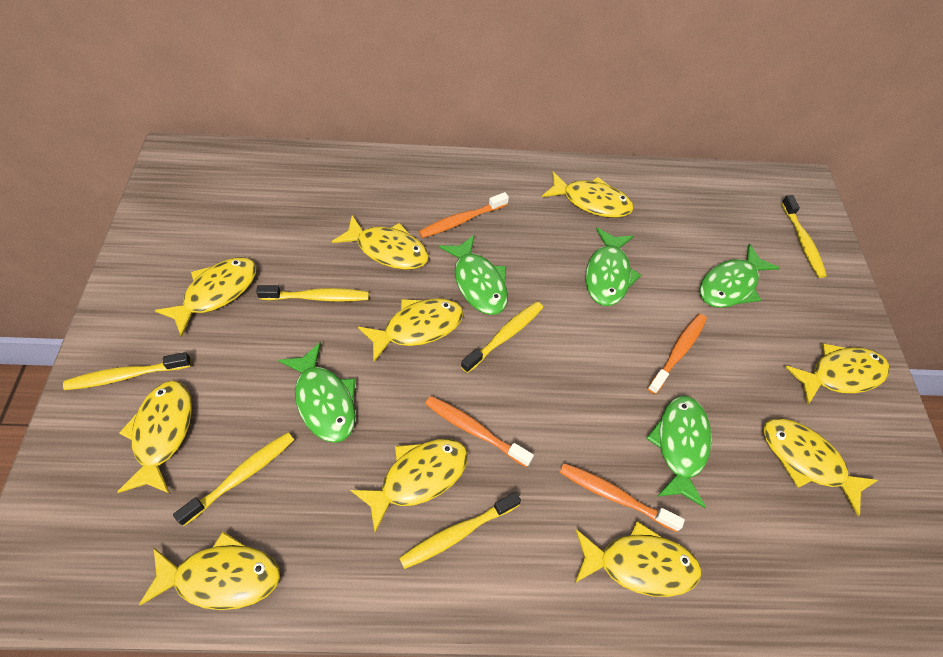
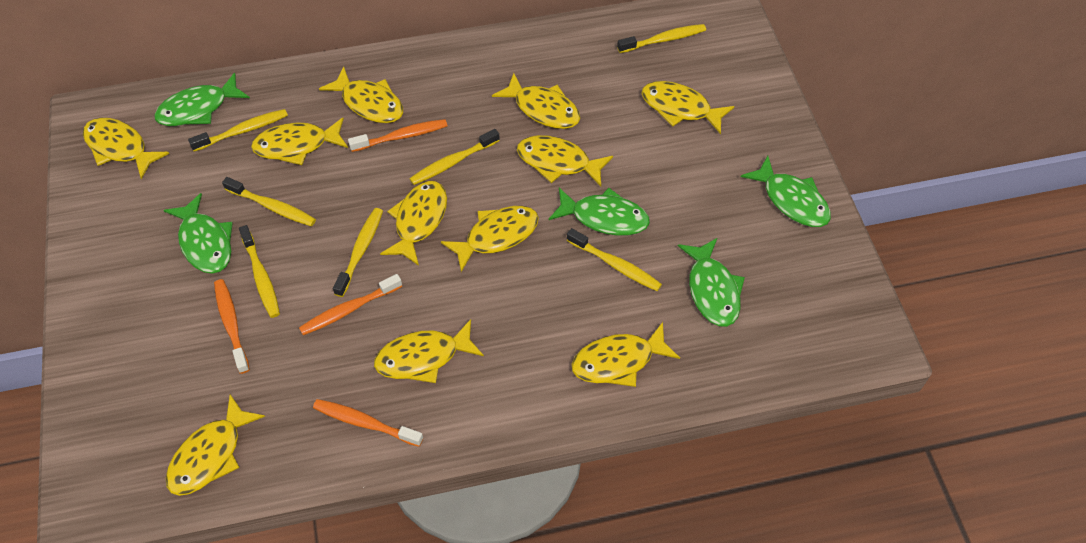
yellow fish: [117,381,192,494] [139,532,280,610] [154,257,256,337] [332,215,429,270] [350,439,468,533] [358,298,463,363] [542,171,633,218] [575,521,702,597] [763,418,878,516] [785,343,889,405] = 10 -> [83,118,169,179] [166,394,265,496] [251,118,348,165] [319,66,403,123] [374,319,484,383] [380,181,447,266] [441,206,539,272] [492,73,580,129] [517,135,613,186] [571,322,680,387] [641,81,734,134] = 11
yellow toothbrush: [63,352,191,390] [173,432,294,526] [256,285,369,302] [399,492,521,569] [461,302,543,373] [781,195,827,278] = 6 -> [188,109,288,152] [222,177,316,226] [239,225,280,318] [333,208,383,297] [410,129,500,185] [567,228,662,291] [617,24,706,53] = 7

